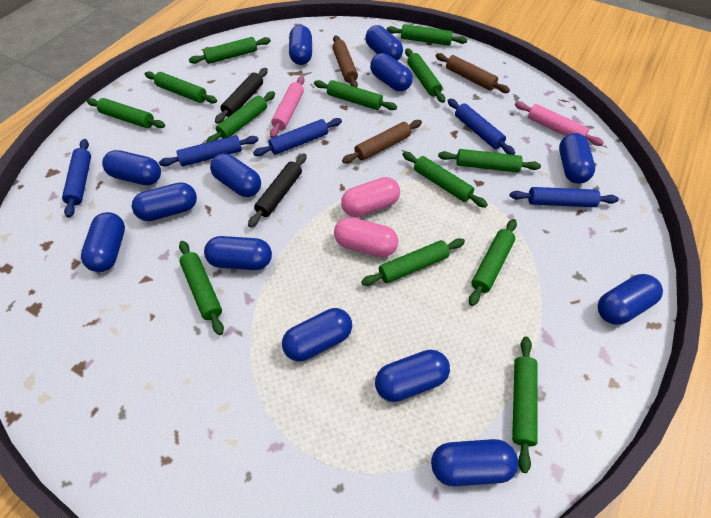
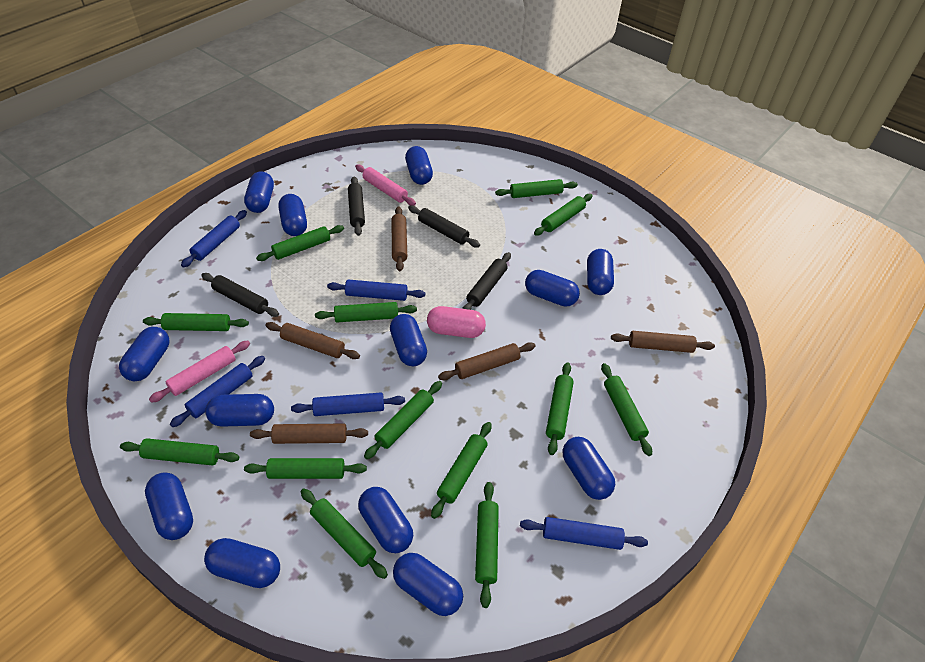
black rolling pin: [215,68,268,124] [248,153,307,228] = 2 -> [201,273,279,317] [348,176,365,236] [408,205,480,248] [462,252,511,310] = 4
brown rolling pin: [332,35,358,87] [342,120,422,163] [436,53,510,93] = 3 -> [250,424,368,444] [265,322,360,359] [391,206,407,271] [438,342,536,380] [611,331,715,353] = 5
pink capsule: [334,217,398,257] [341,177,400,217] = 2 -> [427,306,486,338] = 1

